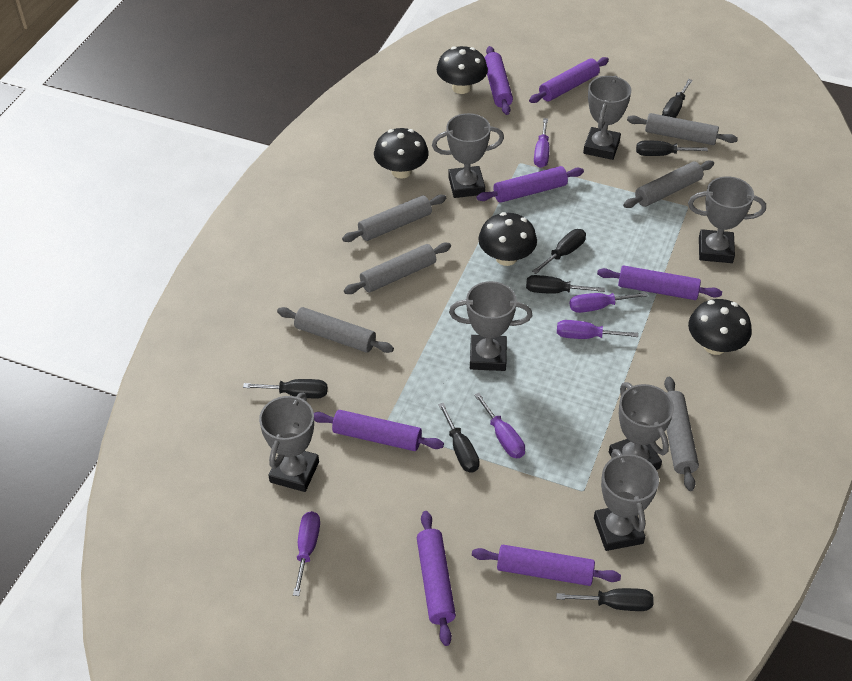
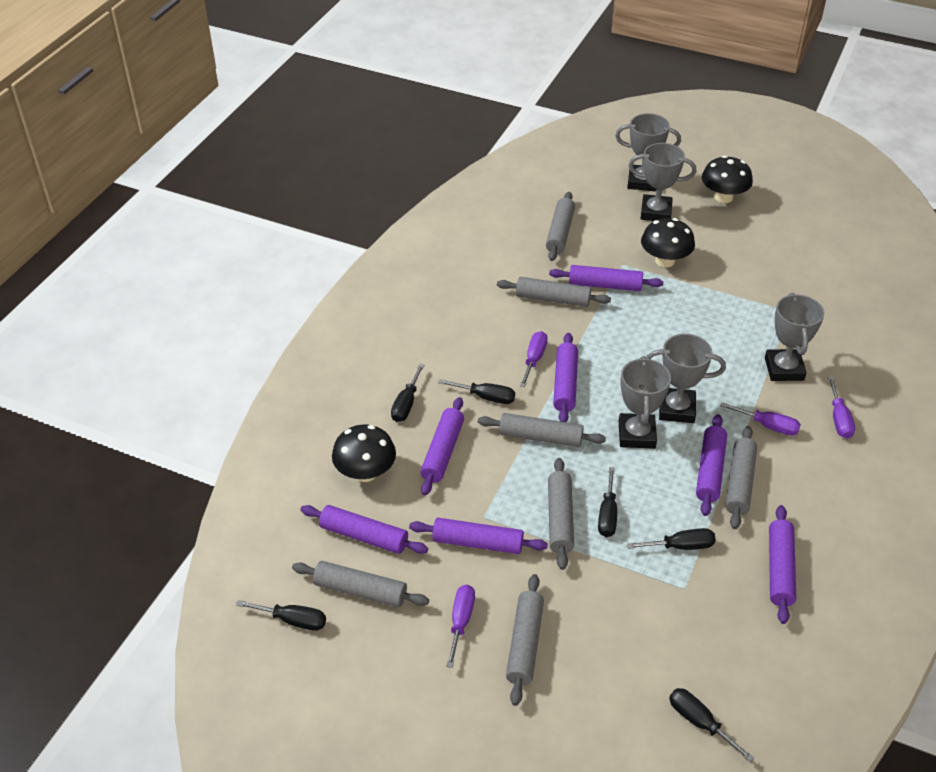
black mushroom: [374,128,429,179] [437,46,488,94] [478,212,537,266] [688,299,752,355] = 4 -> [332,424,396,482] [641,218,695,267] [702,155,753,203] = 3
black screwdriver: [243,379,327,398] [438,403,480,472] [526,275,605,294] [532,229,586,274] [556,588,654,611] [636,140,708,156] [662,79,693,118] = 7 -> [236,600,326,631] [391,364,424,422] [438,379,515,404] [598,467,617,537] [627,528,716,550] [669,688,754,762] = 6
grey rolling pin: [277,307,394,353] [342,195,446,242] [344,243,451,294] [623,160,714,208] [627,113,738,145] [664,377,699,491] = 6 -> [292,561,429,607] [478,413,606,447] [497,277,611,307] [506,574,544,706] [546,192,575,261] [548,458,574,570] [725,426,757,529] = 7
grey trophy: [259,393,319,492] [432,113,504,198] [449,281,532,371] [583,76,631,160] [594,449,659,551] [609,382,674,470] [688,176,766,263] = 7 -> [615,113,681,191] [619,356,671,449] [628,143,696,221] [646,334,726,423] [765,293,824,381] = 5
purple screwdriver: [293,511,320,596] [474,393,525,458] [534,118,549,168] [557,320,638,339] [570,292,648,313] = 5 -> [446,585,475,668] [520,331,548,387] [720,402,801,436] [828,377,855,439] = 4

